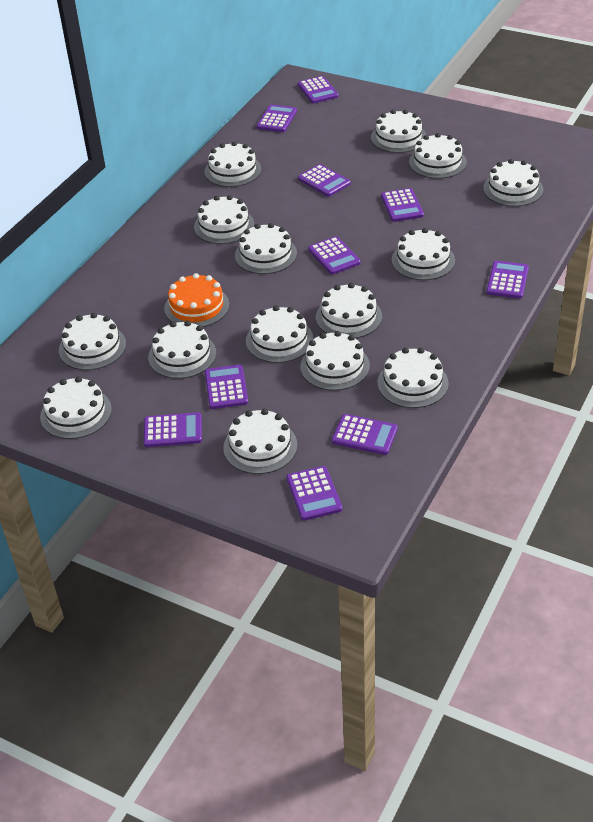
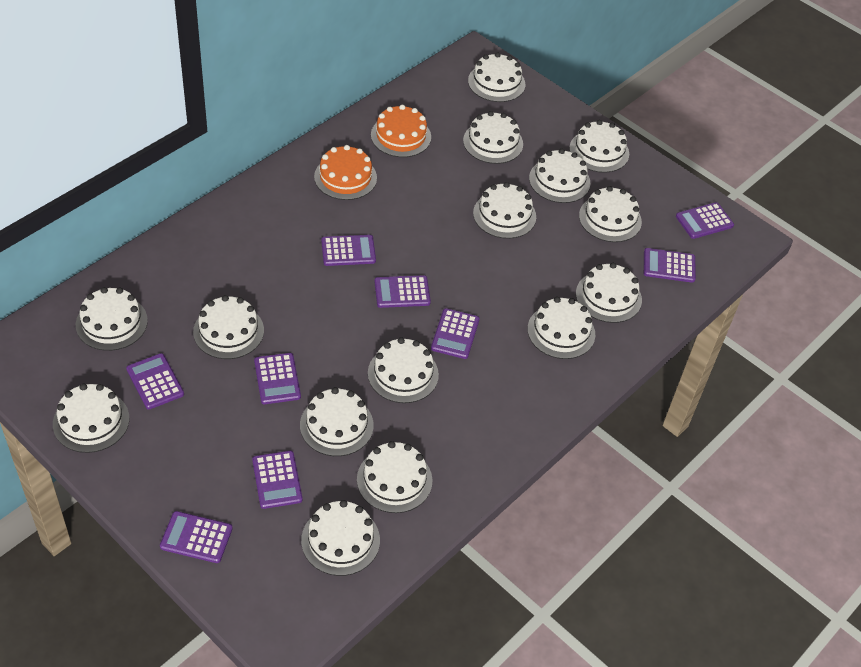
orange cake: [164,273,229,327] = 1 -> [314,145,377,200] [371,105,431,157] = 2
purple calculator: [144,412,202,447] [205,365,248,409] [257,104,297,132] [286,466,342,521] [298,76,339,103] [298,164,351,197] [308,236,361,275] [332,414,398,455] [381,188,424,222] [486,261,529,299] = 10 -> [126,353,184,409] [160,511,233,563] [252,451,302,509] [254,353,301,404] [321,235,376,266] [374,275,431,308] [431,308,480,359] [644,248,696,283] [676,202,734,239] = 9

